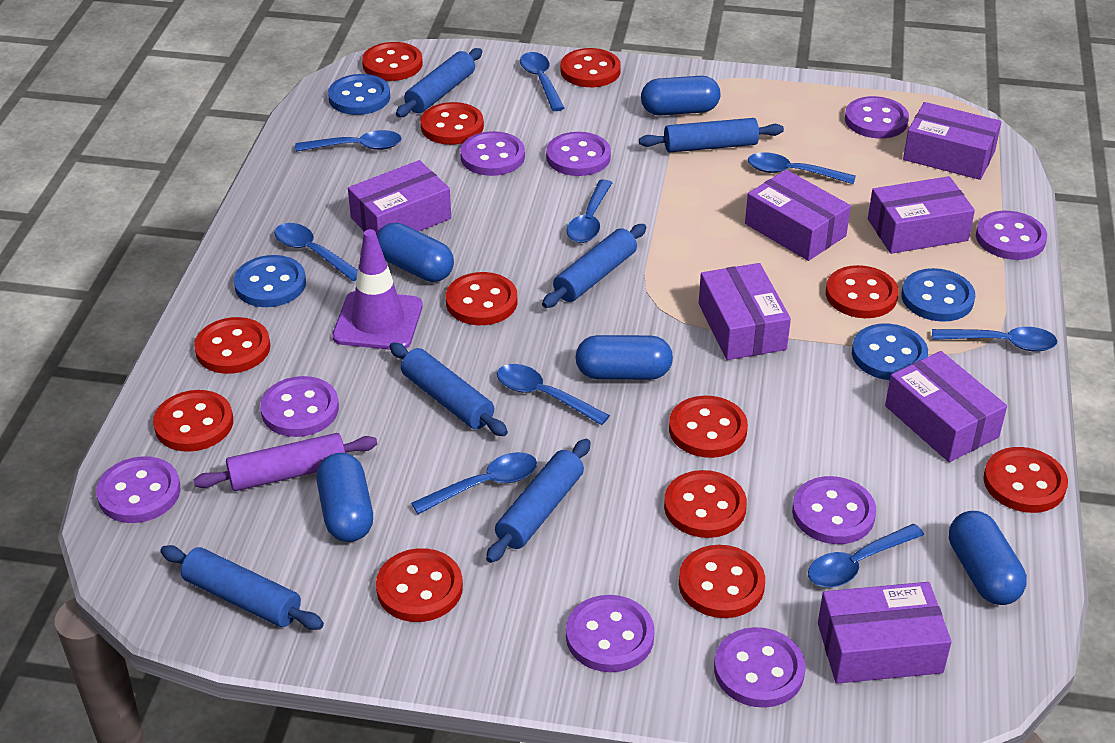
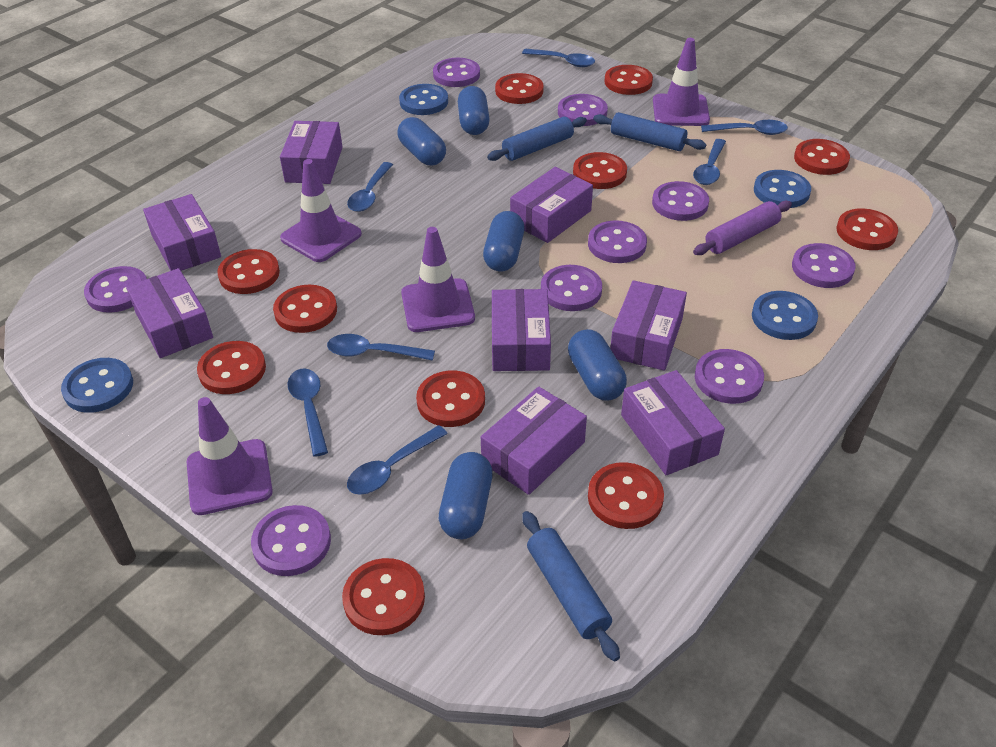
blue rolling pin: [160,545,324,630] [389,342,508,436] [396,48,482,117] [486,439,591,563] [542,224,646,308] [639,118,784,153] = 6 -> [487,117,587,161] [522,511,620,661] [593,112,706,151] = 3
blue spoon: [274,223,358,281] [295,130,402,152] [411,452,537,514] [497,364,610,425] [520,52,565,111] [567,179,612,243] [748,152,856,184] [808,524,924,587] [932,327,1057,352] = 9 -> [288,369,328,457] [327,334,435,361] [347,162,393,212] [347,425,448,495] [522,49,595,67] [693,139,726,185] [701,120,788,135] = 7
purple box: [348,160,451,235] [699,263,791,360] [745,170,851,261] [818,582,952,684] [868,176,975,254] [885,351,1007,462] [903,102,1001,180] = 7 -> [126,268,213,358] [143,194,221,271] [280,121,342,184] [481,386,587,495] [492,289,551,371] [510,167,593,243] [610,280,687,371] [621,370,725,475] = 8
purple traffic cone: [332,229,423,350] = 1 -> [187,397,273,515] [280,159,362,262] [401,227,475,332] [653,38,710,126] = 4
red button: [153,390,233,452] [194,317,270,374] [362,42,423,81] [376,548,463,622] [420,102,484,145] [446,272,517,325] [561,48,621,87] [664,470,747,538] [669,396,748,458] [679,545,765,618] [826,265,899,318] [984,447,1068,513] = 12 -> [197,341,266,394] [217,249,280,294] [273,285,337,333] [342,558,425,635] [416,370,485,427] [495,73,544,104] [573,152,627,189] [588,462,664,529] [604,65,653,95] [794,139,850,175] [837,208,898,250] = 11

